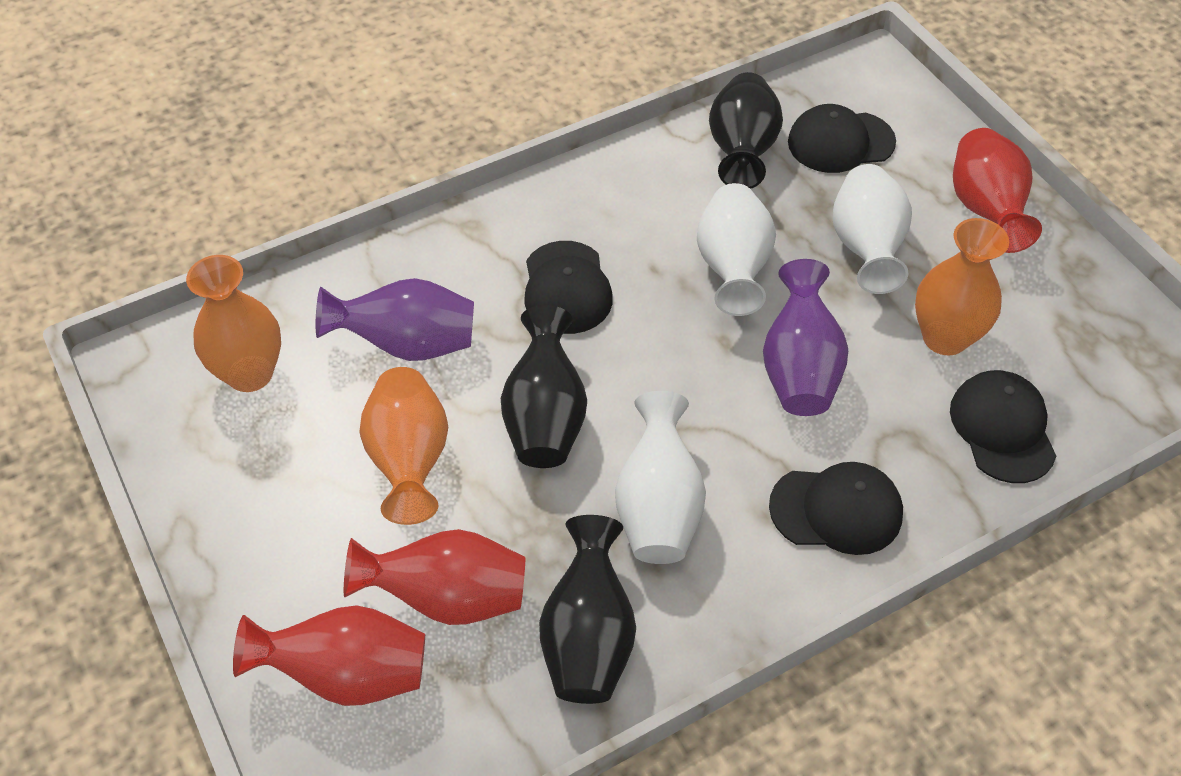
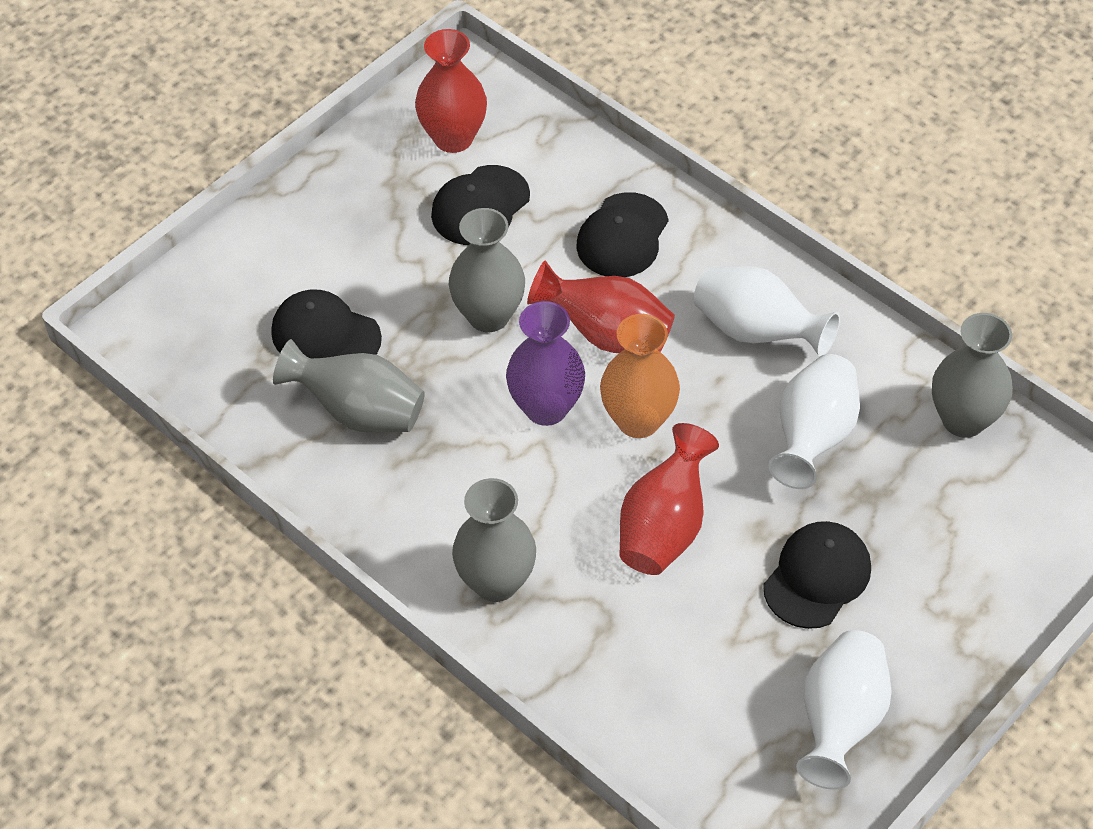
black vase: [501,305,587,468] [539,515,636,704] [709,72,783,189] = 3 -> none = 0
grey vase: none = 0 -> [273,339,425,433] [449,208,525,332] [452,478,536,602] [932,313,1013,438] = 4
orange vase: [186,255,281,392] [359,367,448,525] [915,218,1009,356] = 3 -> [600,314,680,438] = 1
purple vase: [316,278,474,361] [763,259,848,416] = 2 -> [506,301,585,426] = 1

